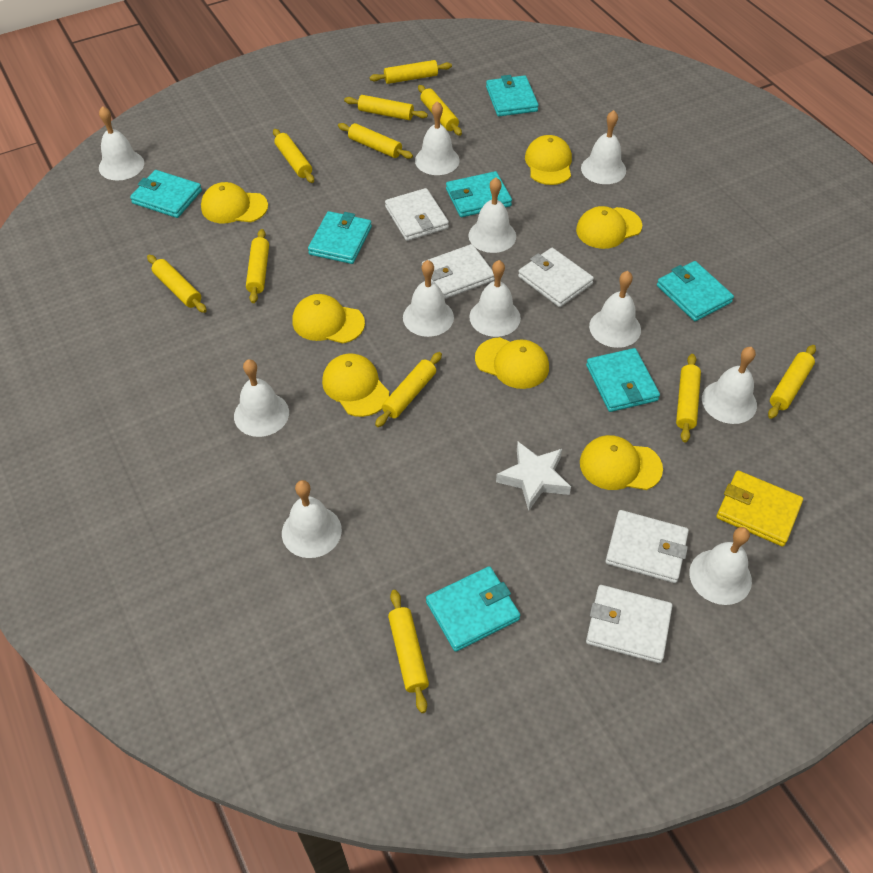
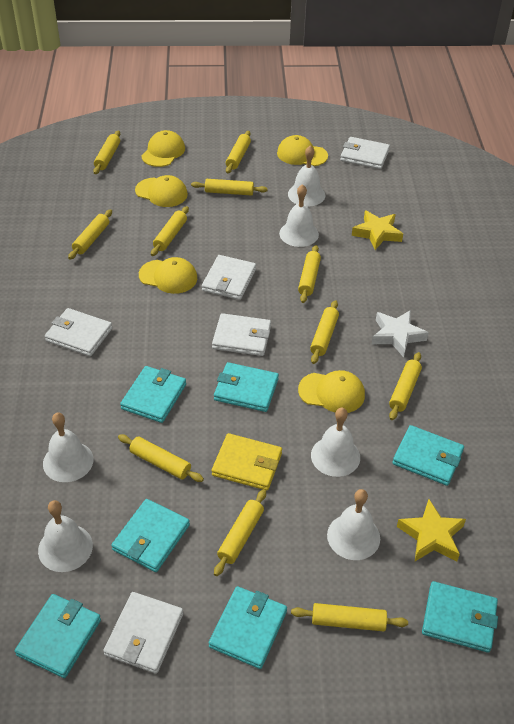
white bell: [99,106,144,180] [234,359,289,437] [282,480,342,558] [403,260,454,337] [415,101,460,175] [469,177,516,253] [470,260,521,337] [581,110,626,184] [589,271,641,348] [689,527,752,605] [702,347,757,424] = 11 -> [38,500,93,572] [43,412,94,482] [279,184,319,247] [288,146,325,207] [311,407,360,477] [327,489,380,560] = 6
yellow cap: [201,182,268,223] [292,294,365,344] [322,353,389,417] [475,337,549,389] [525,135,572,185] [576,206,642,249] [580,435,663,490] = 7 -> [135,175,188,207] [139,257,197,294] [141,130,185,167] [277,135,328,166] [298,370,365,413] = 5
yellow star: none = 0 -> [352,210,403,250] [397,499,466,561] = 2

